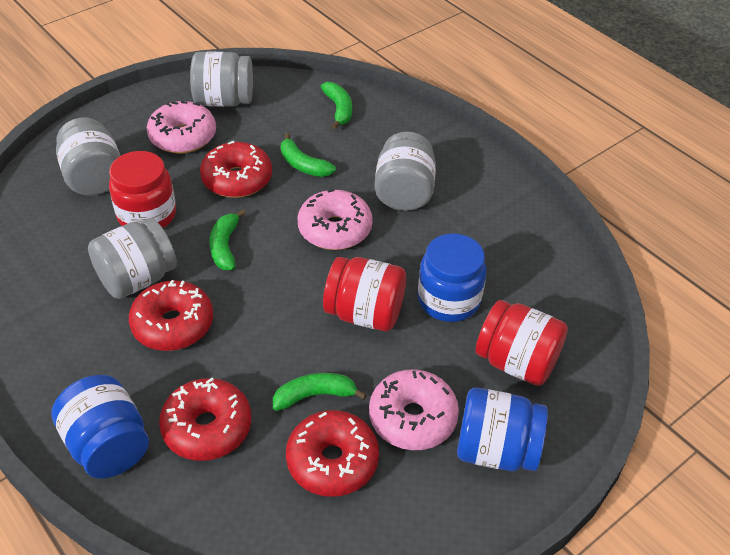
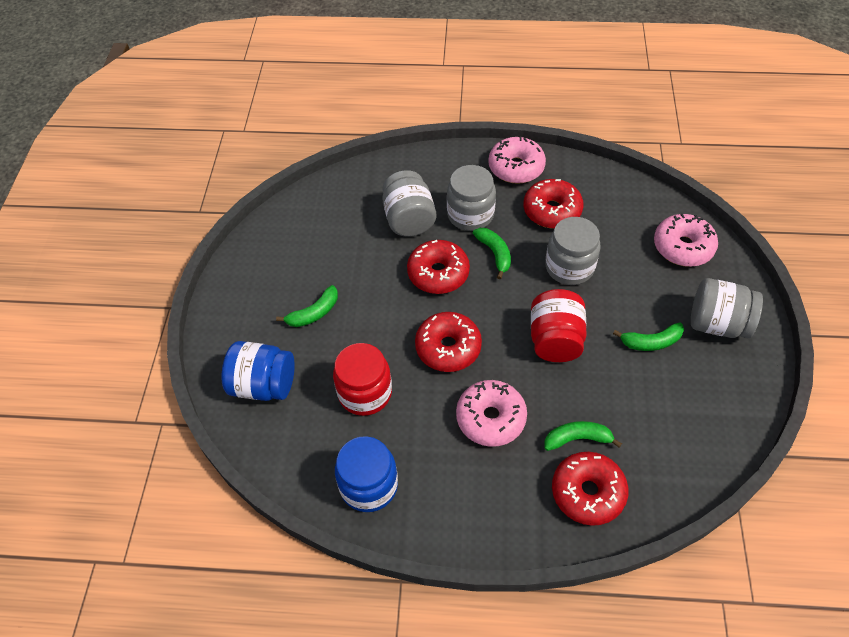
blue jar: [52,375,149,479] [418,234,486,322] [457,387,548,471] = 3 -> [222,341,295,401] [335,436,398,512] = 2
red jar: [109,151,176,228] [323,257,406,331] [476,300,568,386] = 3 -> [333,343,392,416] [531,289,587,362] = 2

